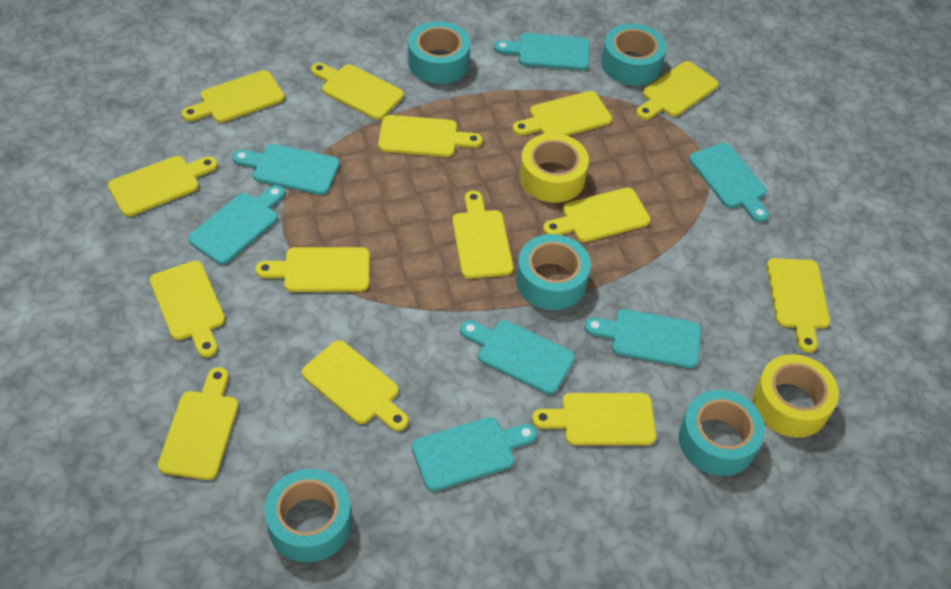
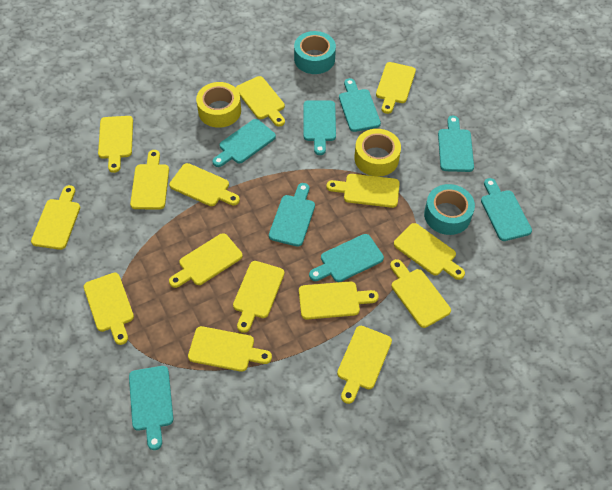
turquoise cutting board: [188,185,285,265] [233,144,340,195] [412,417,537,491] [460,320,575,394] [494,33,590,70] [584,309,701,368] [689,143,769,223] = 7 -> [129,366,173,450] [212,119,276,167] [269,183,315,247] [304,100,336,155] [309,234,384,282] [339,78,381,132] [438,116,474,172] [481,178,532,241] = 8
turquoise tape: [264,469,352,563] [408,21,471,84] [516,234,591,310] [601,23,666,86] [679,390,765,476] = 5 -> [294,31,336,74] [424,184,475,235] = 2
yellow cutting board: [108,156,218,216] [150,261,225,357] [158,367,238,480] [181,70,284,123] [255,247,370,292] [302,340,408,431] [311,63,404,120] [378,115,482,157] [452,191,513,279] [512,91,612,136] [532,393,656,445] [543,188,650,242] [636,61,719,120] [767,258,830,353] = 14 -> [31,185,80,250] [84,273,134,345] [98,116,133,173] [130,150,169,209] [169,163,240,206] [169,233,243,288] [188,326,272,372] [233,261,284,333] [236,76,285,127] [299,281,378,320] [326,174,400,208] [337,326,392,404] [376,62,416,114] [390,259,451,328] [394,223,465,280] = 15

